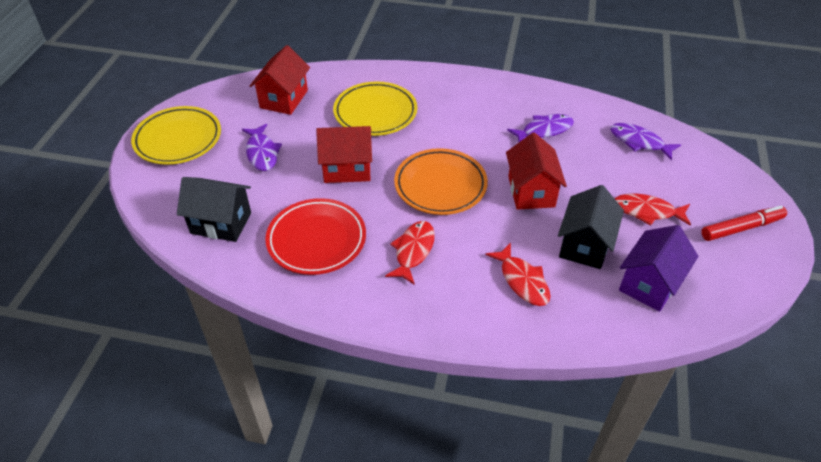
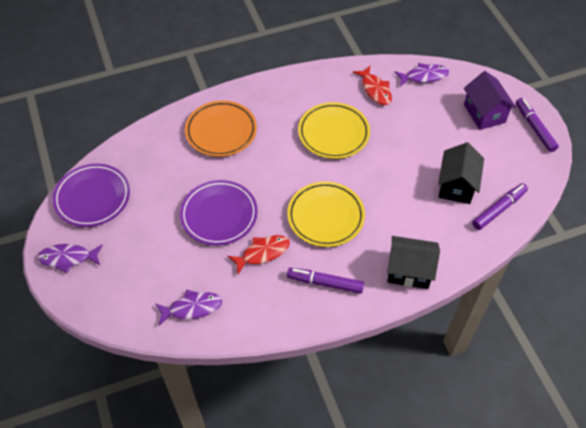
purple marker: none = 0 -> [287,268,364,294] [472,183,528,230] [516,98,559,152] = 3
purple plate: none = 0 -> [53,164,130,227] [180,180,258,245] = 2
red fish: [385,221,435,285] [485,243,551,306] [614,193,691,226] = 3 -> [228,235,290,274] [353,66,392,105] = 2
red house: [250,45,310,115] [316,126,372,183] [506,132,567,210] = 3 -> none = 0
red marker: [701,206,787,241] = 1 -> none = 0
red plate: [265,198,366,275] = 1 -> none = 0

